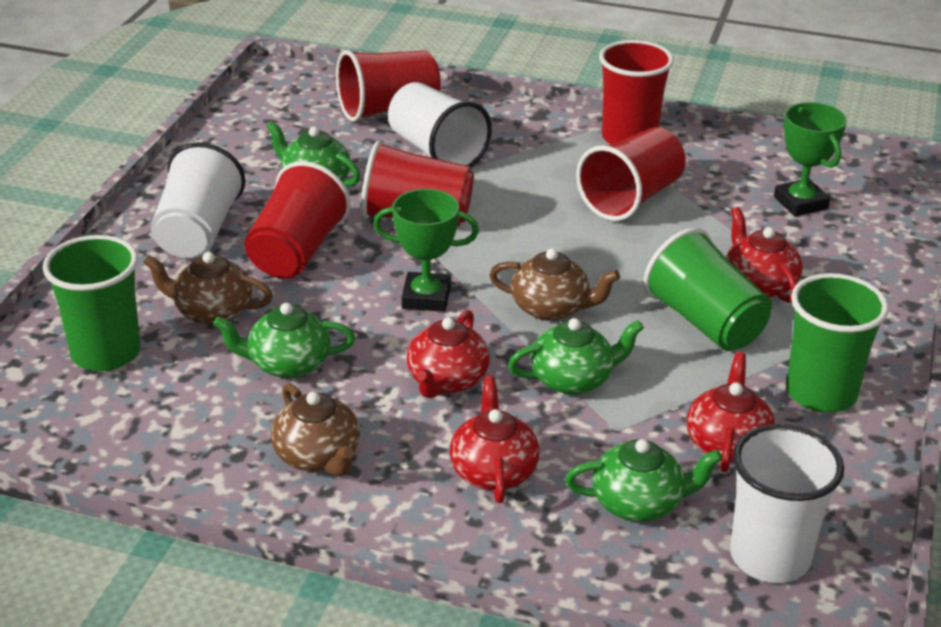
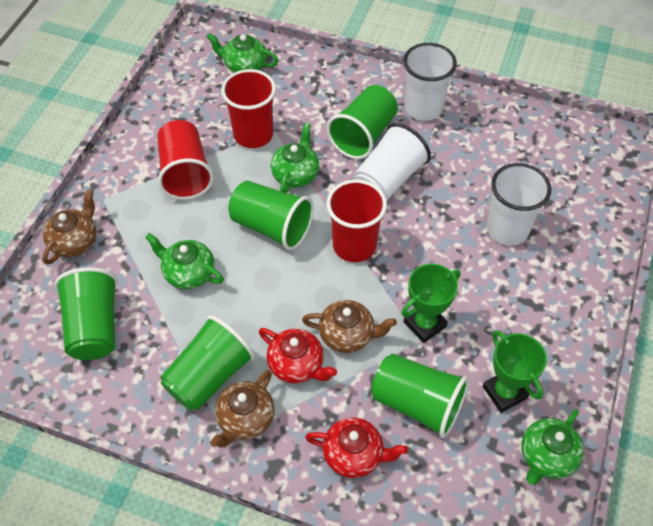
green cup: [43,235,141,371] [644,228,772,351] [786,273,889,413] = 3 -> [55,267,117,360] [160,315,255,411] [228,181,314,250] [326,85,398,159] [371,354,469,438] = 5
red cup: [245,161,351,279] [336,50,441,122] [361,140,474,227] [576,127,686,221] [599,40,674,145] = 5 -> [157,120,214,200] [221,69,276,148] [326,179,387,262] = 3
red teapot: [407,310,490,398] [450,376,539,503] [687,352,775,472] [726,207,802,303] = 4 -> [259,328,337,383] [305,417,408,478] = 2

